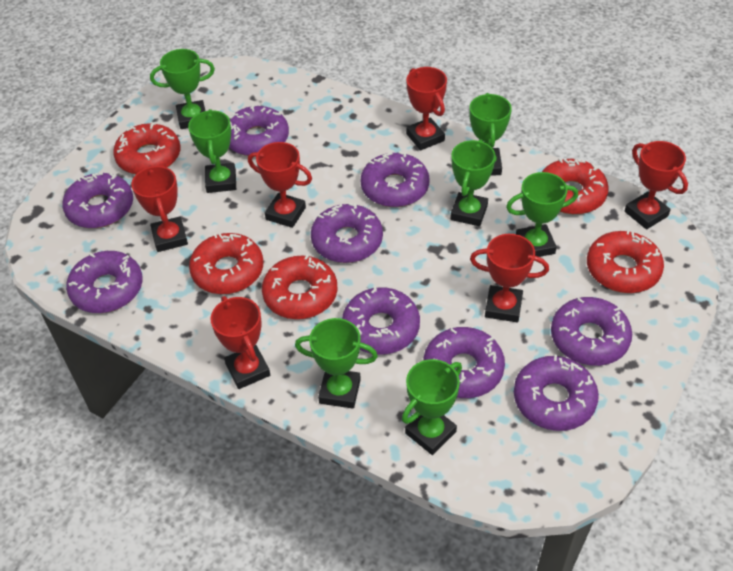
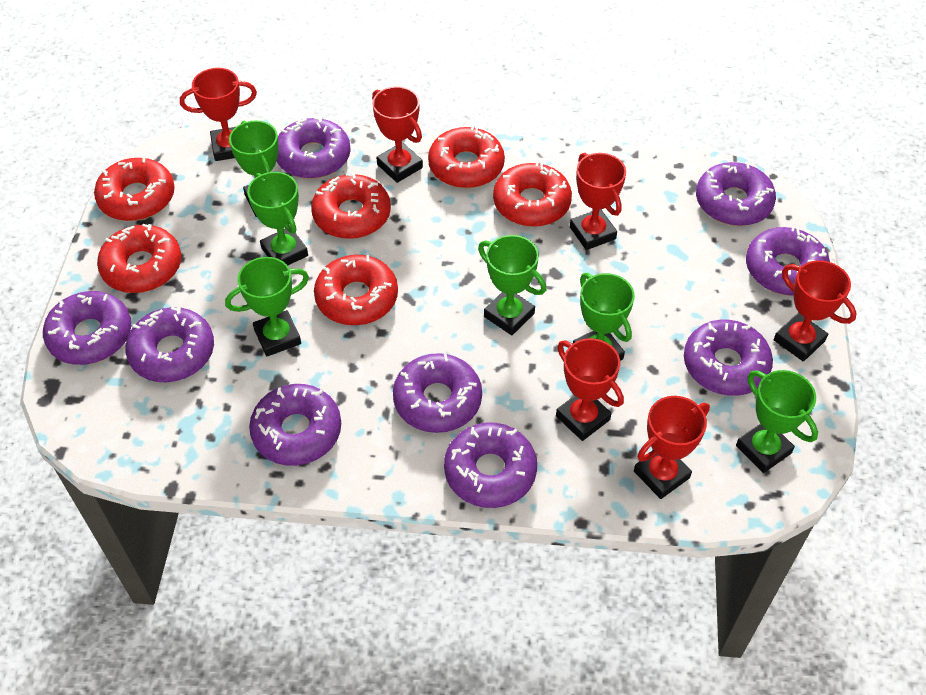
green trophy: [150,49,215,129] [188,109,236,193] [295,318,378,408] [402,359,462,455] [450,139,496,226] [469,93,512,176] [506,172,578,257] = 7 -> [225,257,309,356] [229,120,279,217] [247,172,308,265] [478,235,546,335] [573,273,635,361] [736,370,818,473] = 6
red donut: [113,122,181,174] [189,233,264,294] [262,254,338,319] [542,158,609,214] [587,229,664,293] = 5 -> [94,157,175,221] [97,223,181,293] [311,173,391,239] [314,255,398,325] [428,125,505,188] [493,161,572,227] = 6

